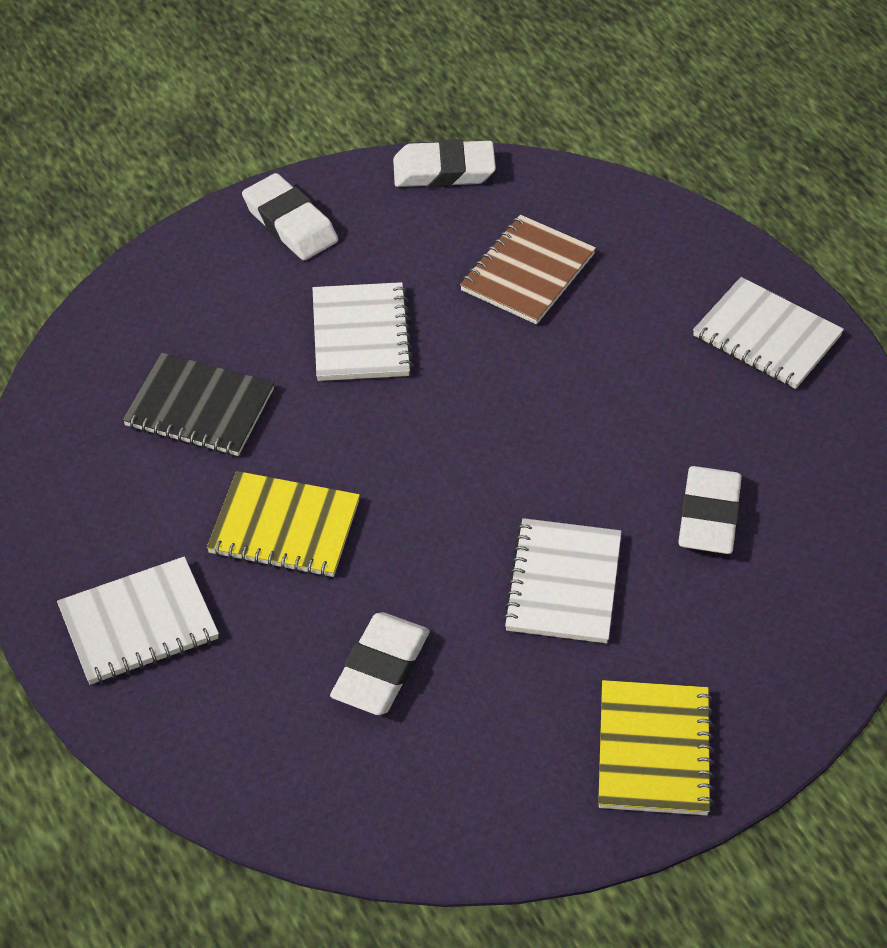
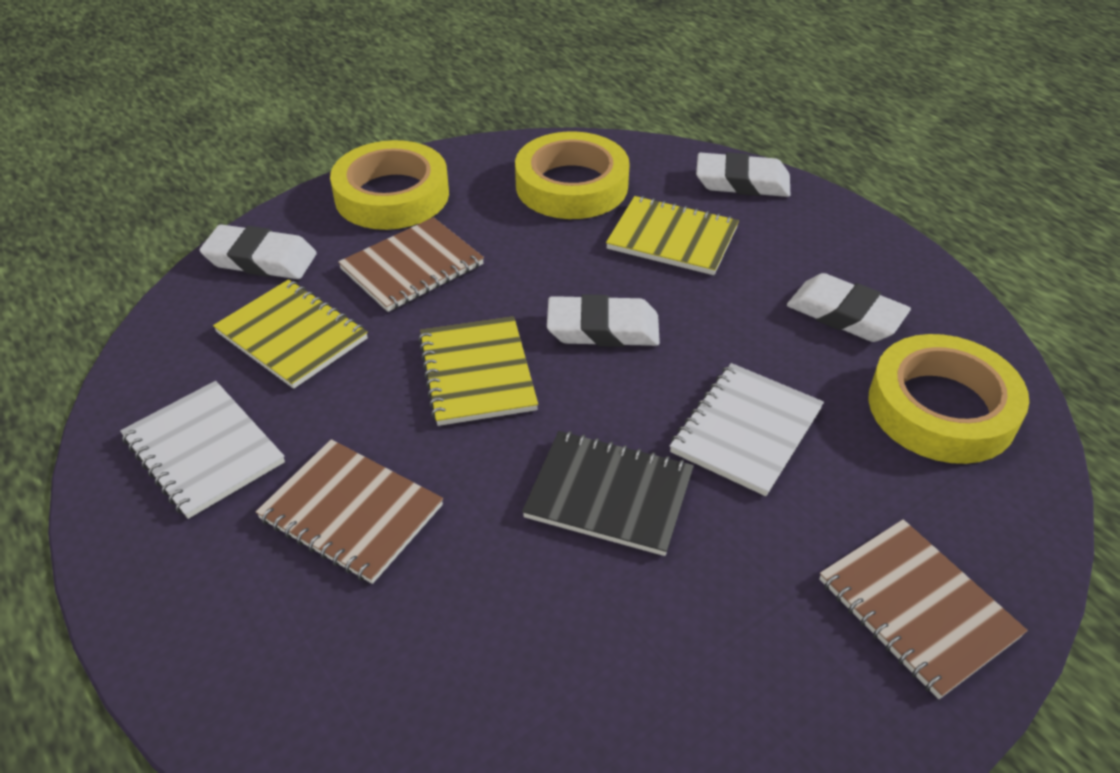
brown notebook: [460,215,596,325] = 1 -> [256,439,443,584] [338,217,484,312] [819,519,1028,699] = 3
white notebook: [57,557,219,685] [312,282,413,381] [503,518,622,643] [693,277,844,389] = 4 -> [120,381,285,519] [670,363,824,496] = 2
yellow notebook: [207,471,360,577] [598,680,713,815] = 2 -> [213,279,368,389] [418,316,538,426] [606,196,739,275] = 3
yellow tape: none = 0 -> [330,140,449,230] [515,131,630,219] [868,334,1029,464] = 3

